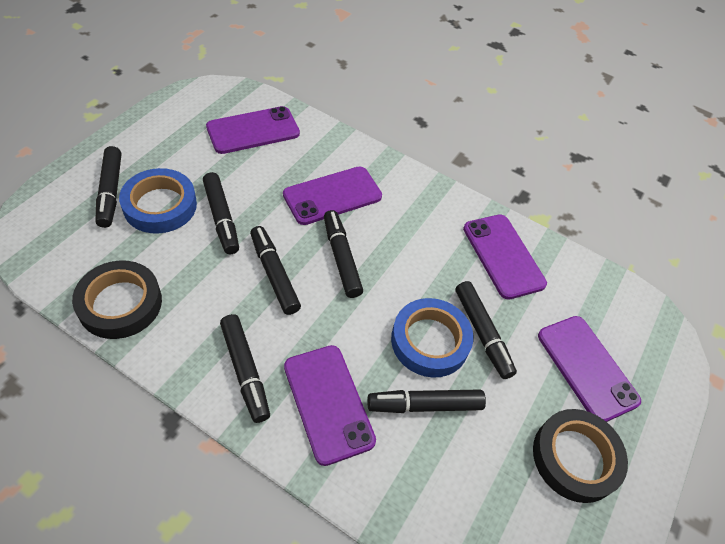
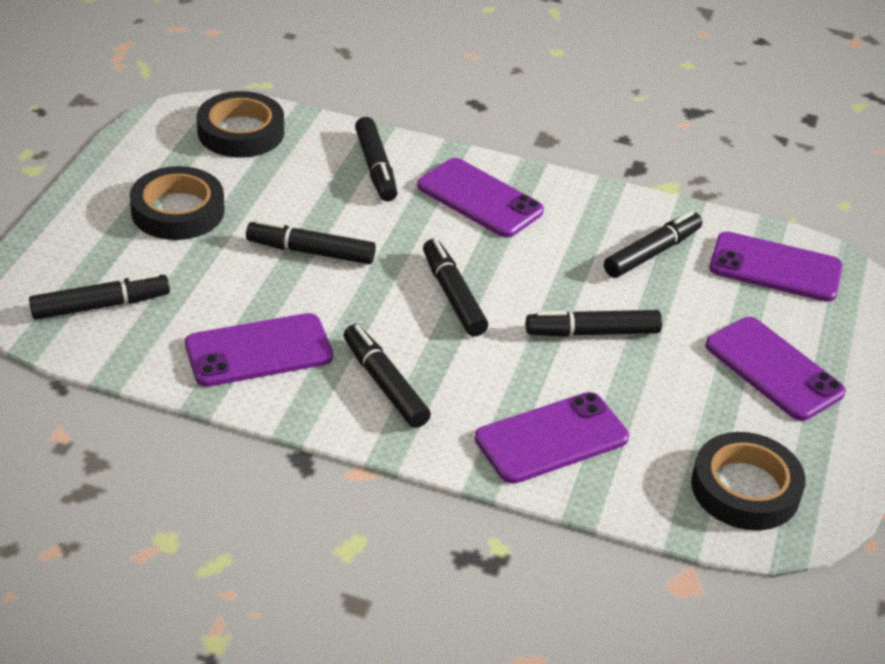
black tape: [72,260,162,339] [533,409,628,503] = 2 -> [130,166,225,240] [197,91,284,158] [691,432,806,530] = 3
blue tape: [119,168,197,233] [391,298,473,378] = 2 -> none = 0

